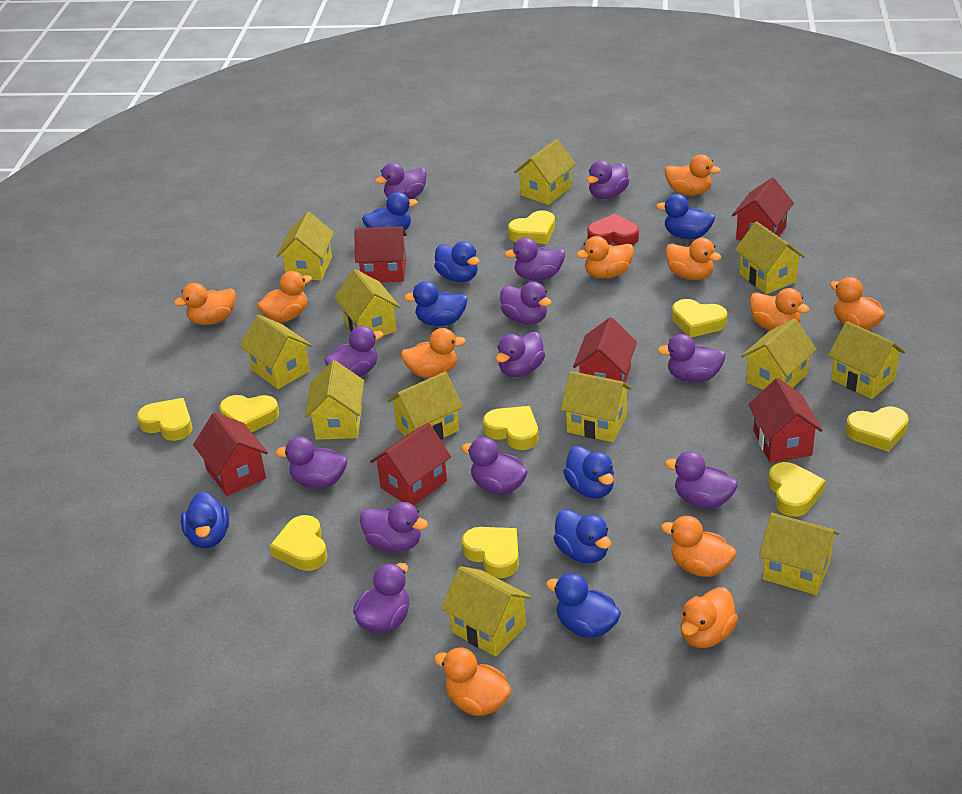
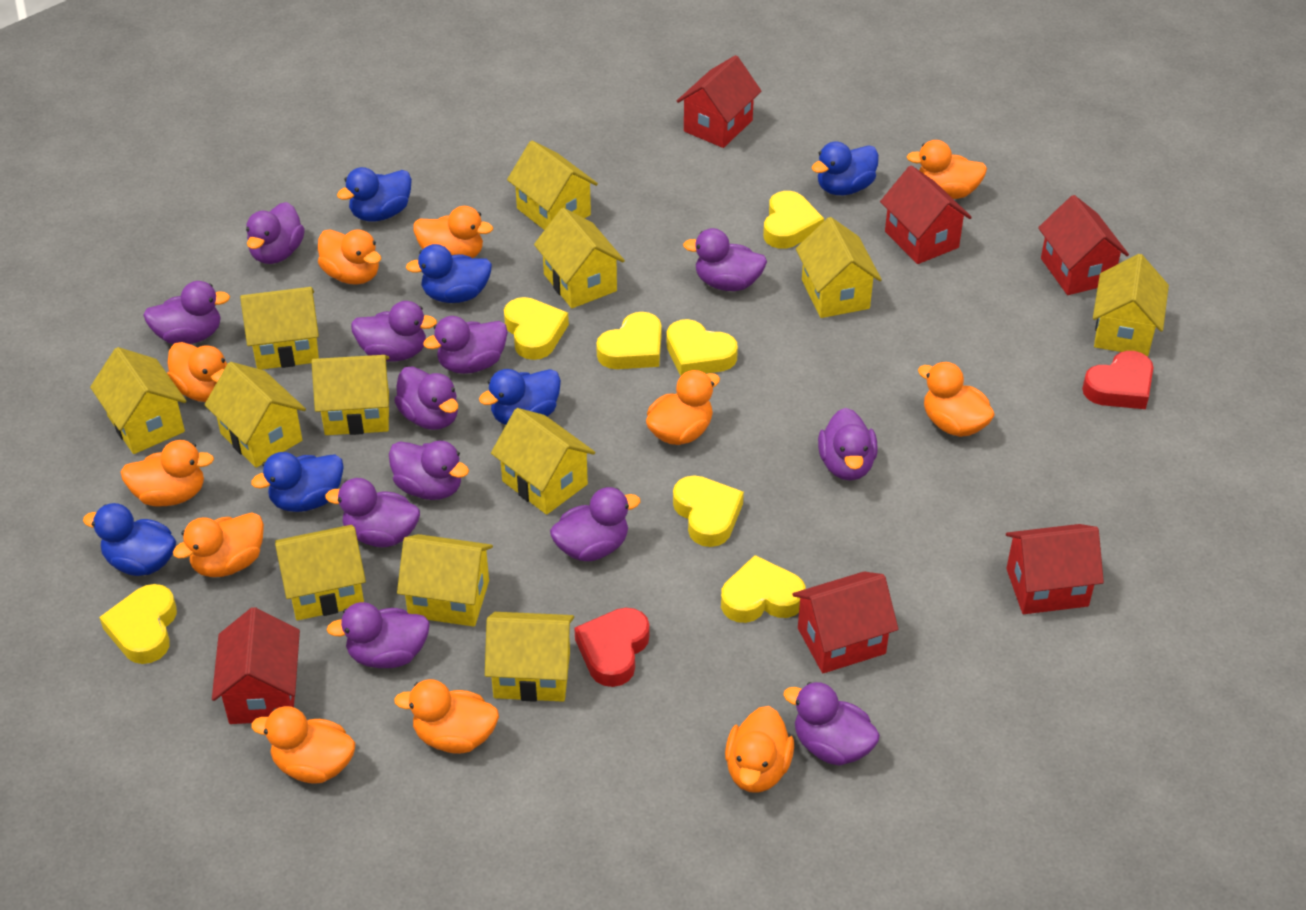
blue duck: [181,491,229,548] [362,192,418,231] [404,281,468,326] [434,241,480,282] [546,573,621,638] [553,509,611,564] [563,446,614,499] [656,194,715,239] = 8 -> [83,503,176,576] [251,452,344,512] [337,167,412,221] [406,244,492,303] [479,369,561,425] [812,141,879,195] = 6
red heart: [587,214,639,245] = 1 -> [574,608,649,687] [1082,351,1154,409] = 2
yellow heart: [137,398,192,441] [219,395,279,432] [270,515,327,571] [462,527,519,578] [483,406,538,450] [508,210,555,244] [672,299,727,338] [768,462,826,517] [845,407,909,452] = 9 -> [99,584,177,664] [504,297,569,360] [596,312,661,369] [667,319,738,376] [673,475,744,547] [721,555,805,623] [763,191,824,249] = 7

